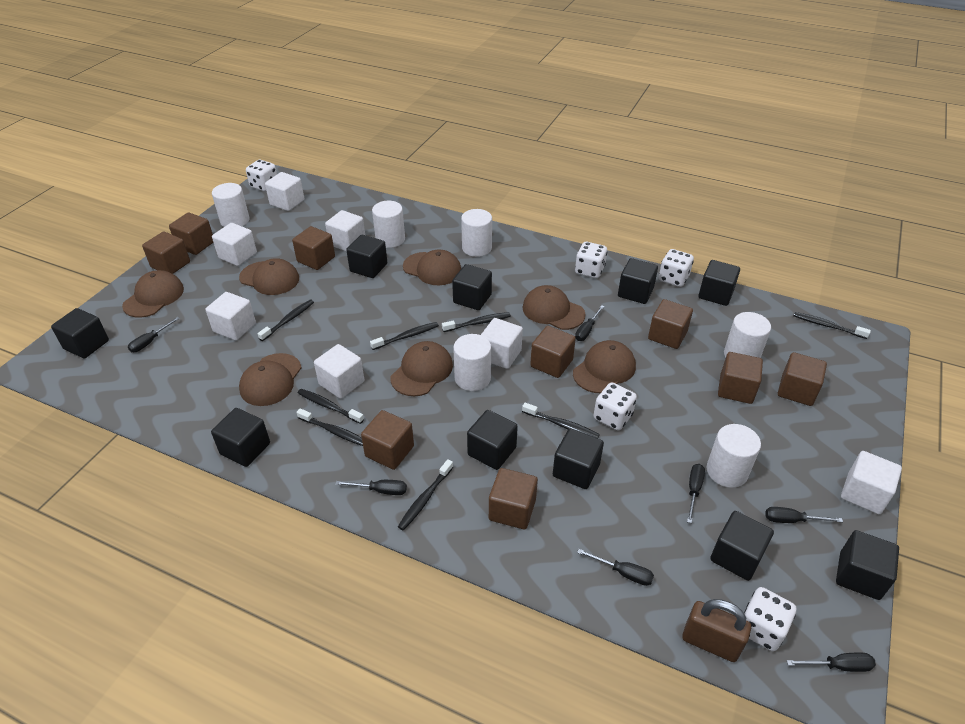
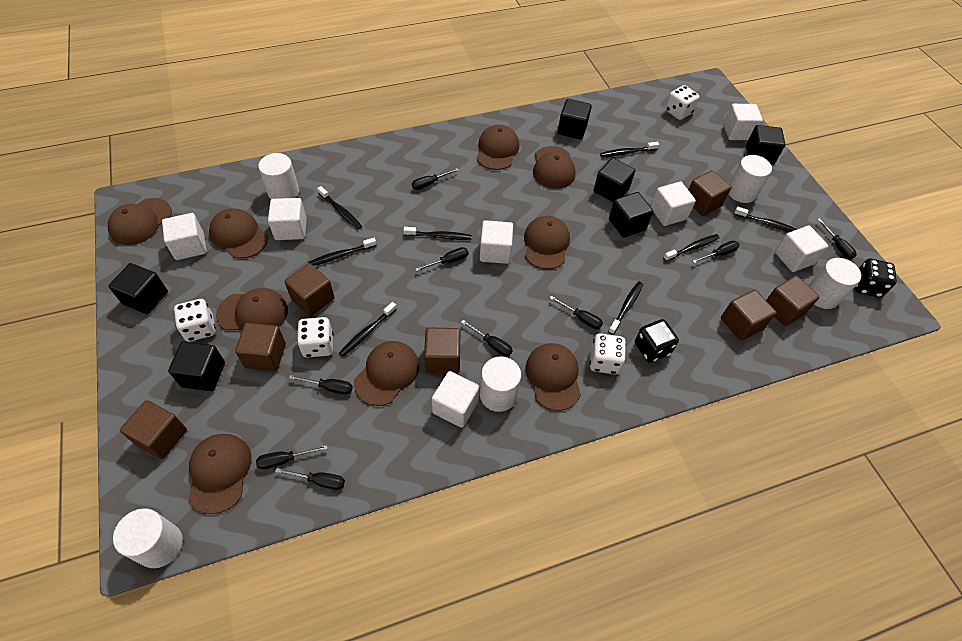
black cube: [51,308,109,358] [211,408,270,467] [346,234,387,278] [452,264,492,310] [467,410,518,470] [553,429,604,489] [618,258,658,304] [698,260,740,306] [710,511,774,581] [836,530,899,600] = 10 -> [109,263,168,314] [168,341,225,391] [558,99,592,140] [593,158,636,202] [609,192,653,238] [746,125,785,165] = 6
black dice: none = 0 -> [635,319,679,363] [855,259,897,298] = 2
black screwdriver: [128,317,180,352] [335,480,407,495] [575,305,605,341] [577,549,654,586] [687,464,705,523] [765,507,843,523] [787,653,876,672] = 7 -> [256,445,327,469] [275,468,345,490] [289,375,353,395] [412,168,459,190] [416,247,468,271] [461,320,513,356] [550,296,603,329] [693,241,739,263] [817,218,856,259] = 9
brown cap: [122,270,184,318] [239,258,299,295] [239,353,301,406] [391,341,453,396] [403,249,461,285] [522,285,586,330] [573,340,636,393] = 7 -> [108,198,172,245] [189,434,252,514] [209,208,268,259] [216,288,288,330] [354,341,419,406] [476,125,519,170] [524,216,570,269] [526,343,581,411] [533,146,576,189] = 9
brown cube: [142,231,190,274] [169,213,213,255] [292,226,335,270] [361,410,414,470] [489,468,538,529] [530,326,576,378] [648,299,693,349] [718,352,763,404] [778,352,827,406] = 9 -> [120,400,187,459] [235,323,286,371] [285,263,335,316] [424,327,461,373] [688,170,731,216] [721,290,776,341] [766,276,820,326] = 7
brown padlock: [682,599,751,662] = 1 -> none = 0
white cylinder: [212,183,249,227] [372,201,405,248] [453,334,491,391] [461,209,492,257] [707,424,761,488] [724,312,771,358] = 6 -> [113,508,183,568] [258,153,299,199] [480,356,521,412] [729,155,772,203] [808,258,861,309] = 5
white dice: [246,160,277,191] [575,242,607,278] [594,383,637,430] [659,249,694,287] [744,587,796,651] = 5 -> [174,299,216,342] [297,317,333,358] [589,333,626,375] [665,85,700,120] = 4

